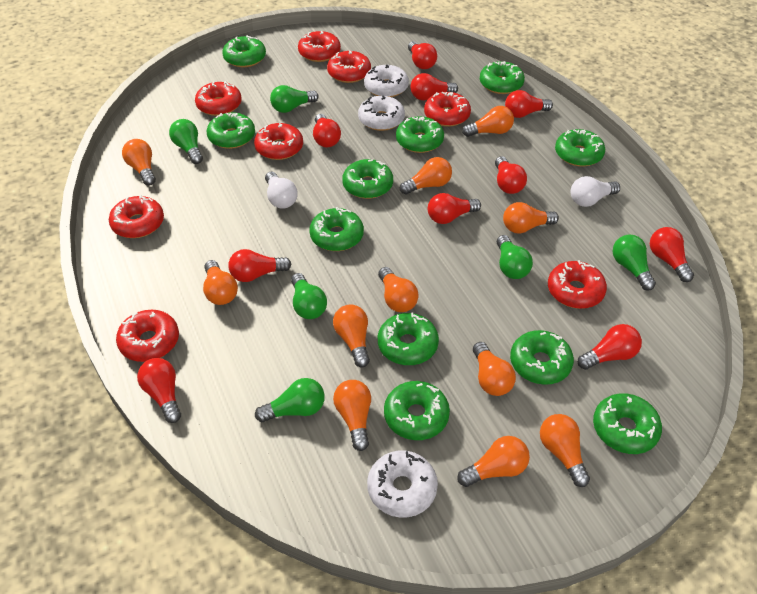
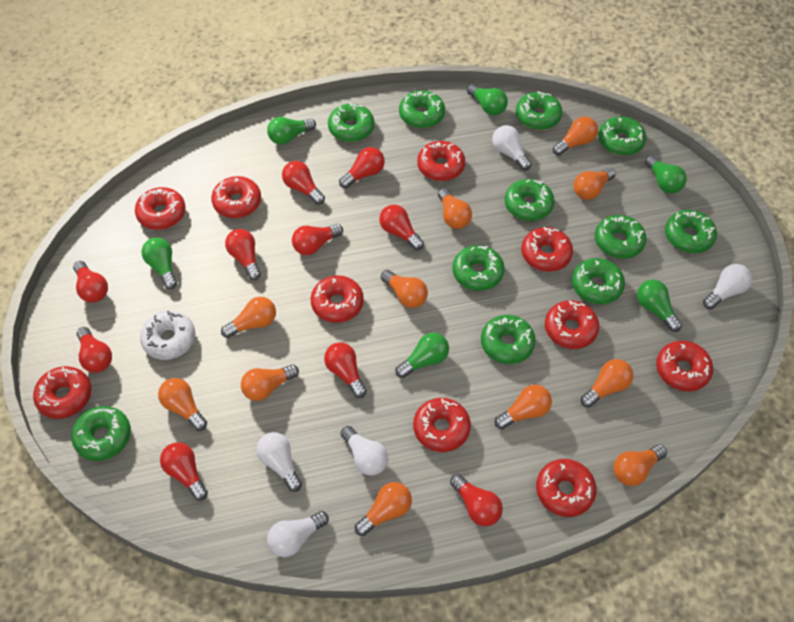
red donut: [109,195,164,238] [116,310,179,362] [195,81,242,116] [254,123,303,160] [298,31,341,62] [327,51,371,83] [424,92,471,127] [548,260,607,309] = 8 -> [33,366,92,419] [135,187,186,230] [211,176,261,218] [311,275,364,323] [413,398,471,452] [417,141,465,181] [521,227,573,272] [536,459,597,517] [545,300,599,349] [656,341,713,391] = 10
white donut: [358,96,405,131] [364,65,409,97] [367,450,438,518] = 3 -> [140,311,195,360] = 1
white light bulb: [265,172,298,209] [571,176,620,207] = 2 -> [256,432,302,492] [267,511,329,557] [341,426,388,476] [492,125,531,170] [703,264,752,309] = 5

